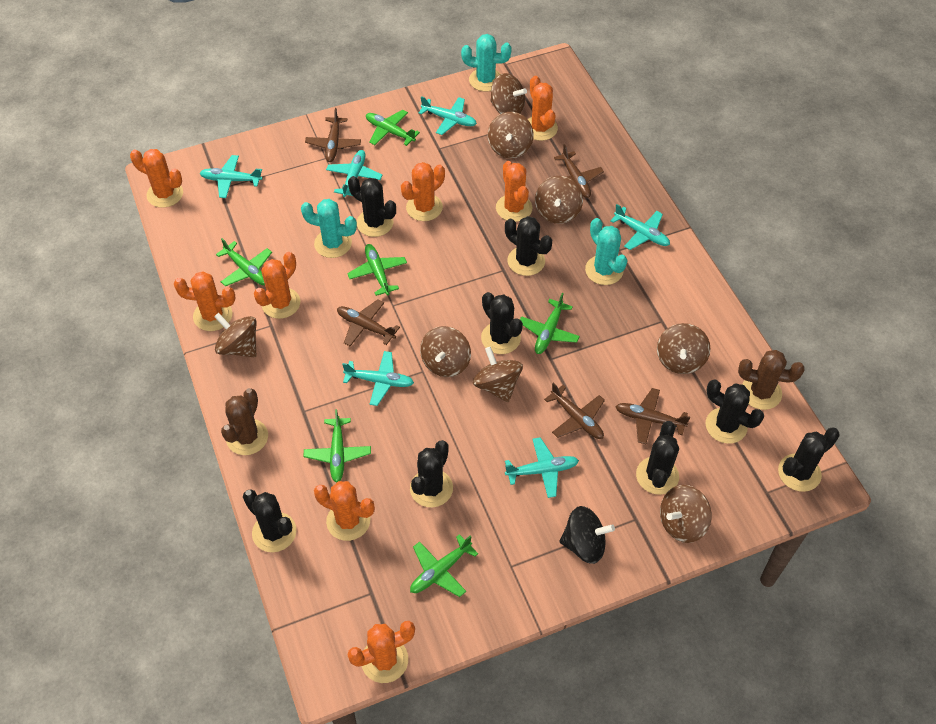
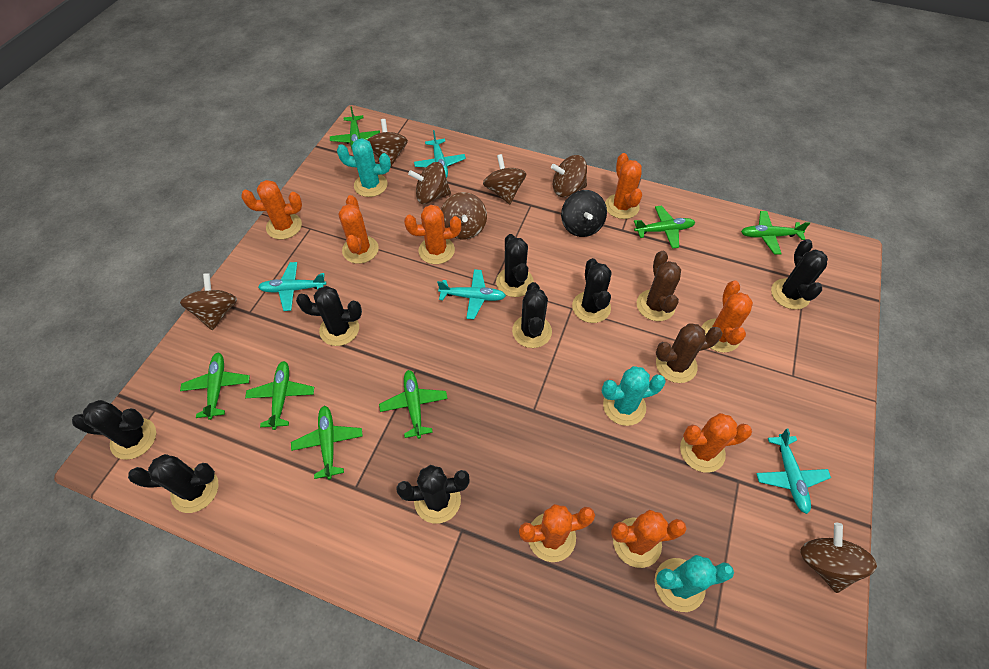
brown plane: [305,108,361,162] [337,299,400,346] [544,382,605,439] [554,144,604,198] [615,388,690,444] = 5 -> none = 0
brown spinning top: [214,313,256,357] [420,326,471,377] [473,347,523,402] [488,112,533,158] [490,73,527,114] [535,176,583,224] [657,323,711,374] [660,485,712,543] = 8 -> [180,273,237,330] [368,119,408,166] [408,162,451,204] [441,192,487,240] [483,154,526,204] [551,155,587,197] [800,523,877,593] = 7
green plane: [216,238,272,286] [304,409,371,483] [347,244,407,296] [366,110,420,146] [410,534,478,597] [520,293,580,354] = 6 -> [180,352,250,420] [245,361,314,430] [291,406,363,479] [330,107,380,149] [379,370,448,439] [634,206,695,249] [741,211,810,254] = 7
turquoise plane: [200,155,262,198] [326,150,382,197] [342,351,414,406] [419,96,477,135] [505,437,579,498] [610,204,670,250] = 6 -> [258,262,327,311] [414,130,466,178] [437,269,506,319] [756,428,831,514] = 4

